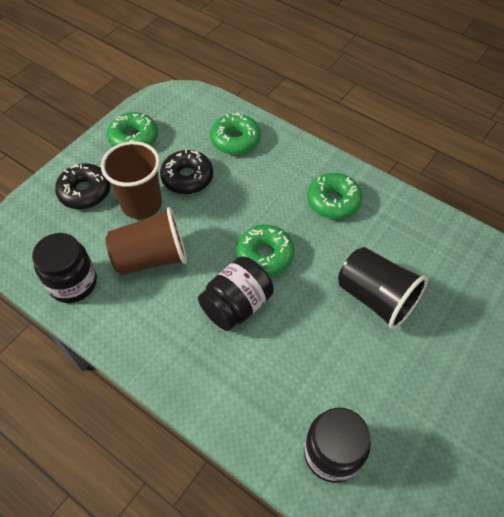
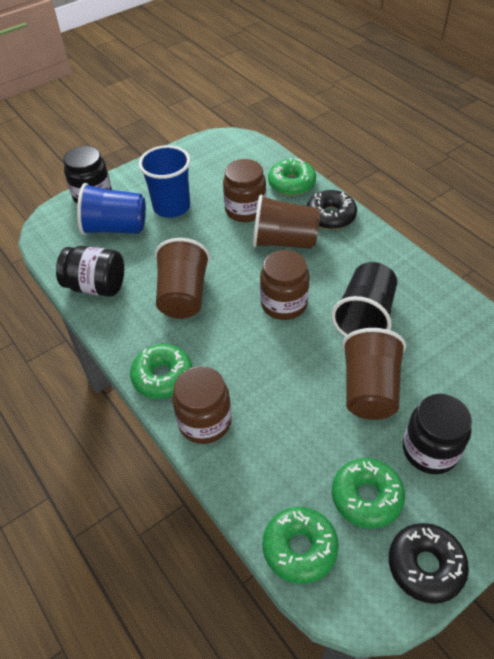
blue cup: none = 0 -> [77,183,146,235] [139,145,191,218] = 2
brown cup: [101,141,162,219] [105,207,187,275] = 2 -> [155,238,210,319] [253,194,320,249] [342,328,406,420] = 3
brown jar: none = 0 -> [172,366,232,444] [223,159,266,222] [260,250,310,320] = 3

